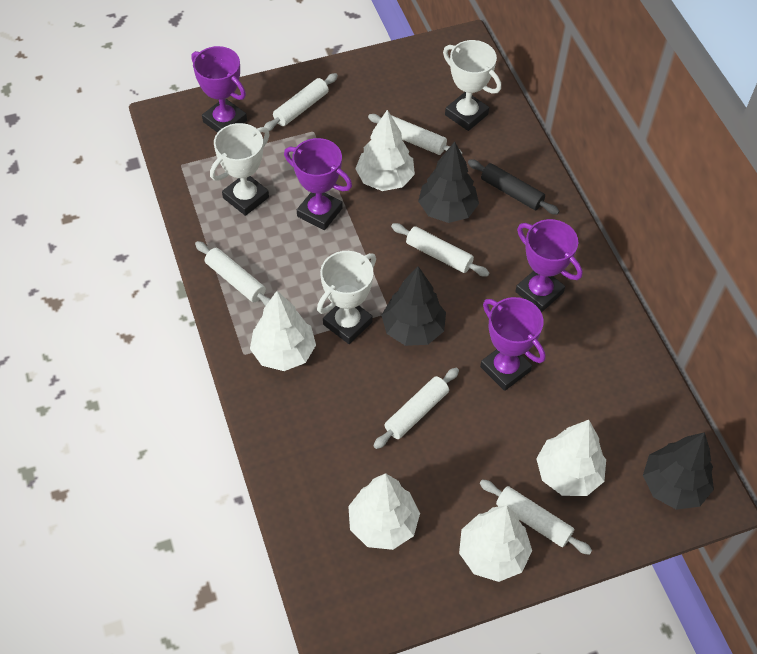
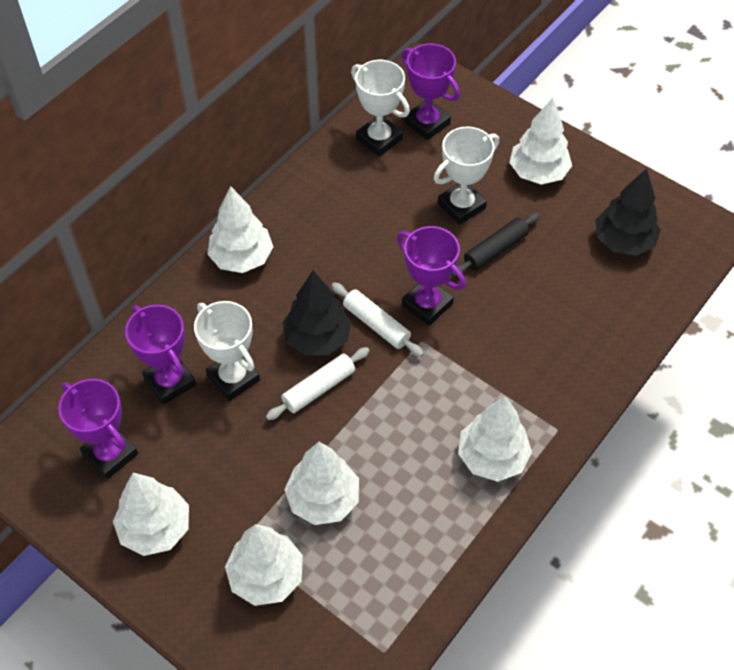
black tree: [381,266,446,346] [418,142,479,223] [643,432,714,510] = 3 -> [283,271,351,355] [595,169,661,256] = 2
white rolling pin: [195,241,270,306] [264,73,338,131] [368,114,463,155] [373,368,459,449] [391,223,489,277] [480,480,592,555] = 6 -> [266,347,370,420] [331,282,424,357] = 2
white tree: [250,291,316,371] [348,473,420,550] [355,110,415,191] [459,505,532,582] [536,420,606,496] = 5 -> [113,473,189,556] [207,186,273,273] [225,524,303,606] [284,442,359,525] [458,396,532,482] [509,98,572,185] = 6

